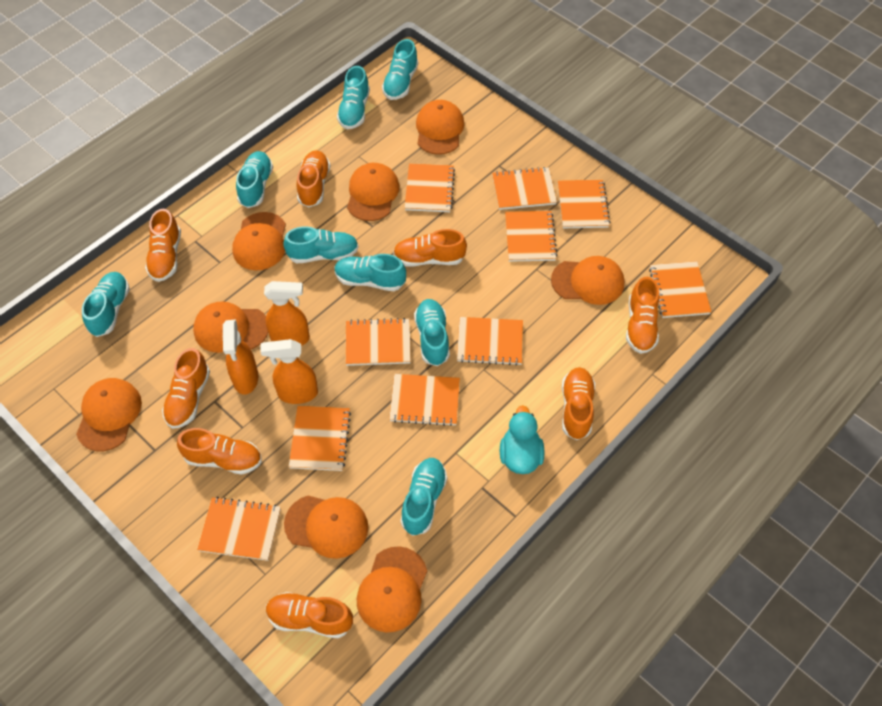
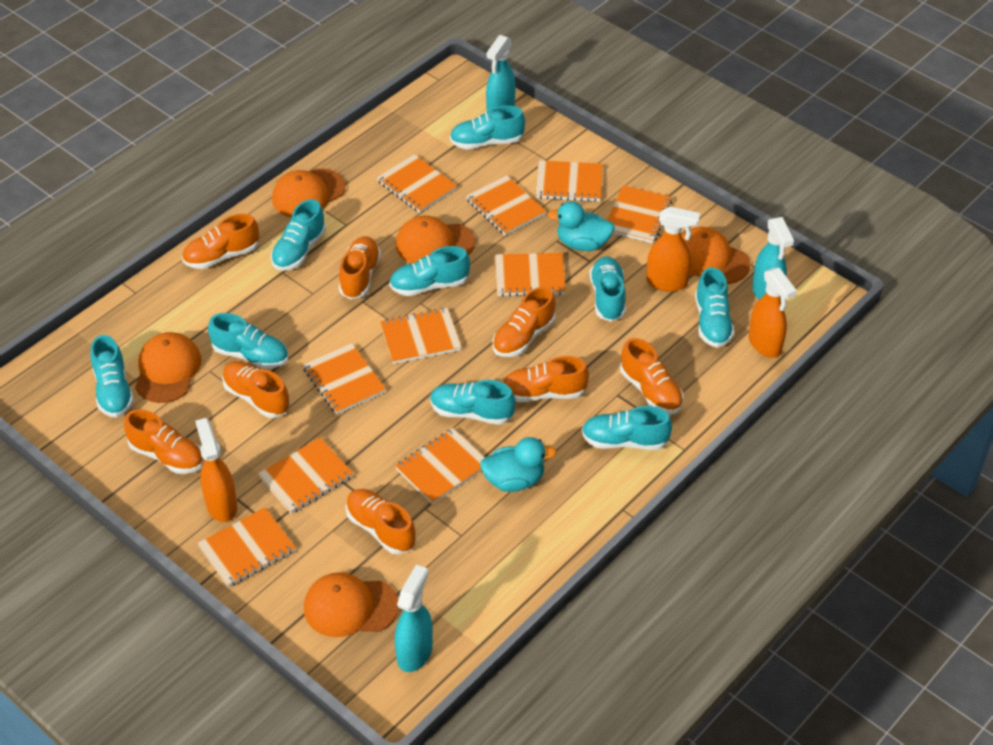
orange cap: [76,378,142,451] [193,301,268,353] [232,212,286,270] [284,495,368,559] [347,163,400,221] [357,546,427,633] [416,100,464,155] [551,256,625,305] = 8 -> [135,332,201,403] [272,168,346,217] [304,572,399,637] [396,216,475,263] [681,227,750,284] = 5
turquoise duck: [500,405,544,474] = 1 -> [480,437,557,492] [547,201,615,251] = 2
turquoise shoe: [82,272,130,337] [236,151,273,208] [283,226,359,263] [334,254,406,291] [337,66,370,129] [382,39,418,100] [400,458,447,536] [414,299,450,366] = 8 -> [90,335,134,417] [208,313,289,369] [271,199,326,271] [389,246,470,296] [430,380,515,425] [450,105,525,149] [582,406,672,450] [590,257,626,322] [695,267,734,348] = 9
turquoise spray bottle: none = 0 -> [395,564,433,672] [486,35,516,112] [752,217,794,300] = 3

